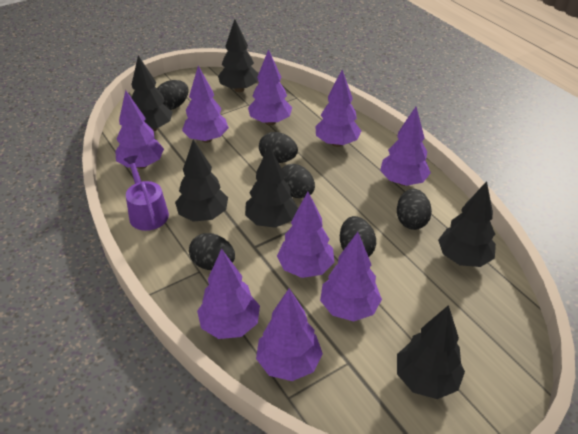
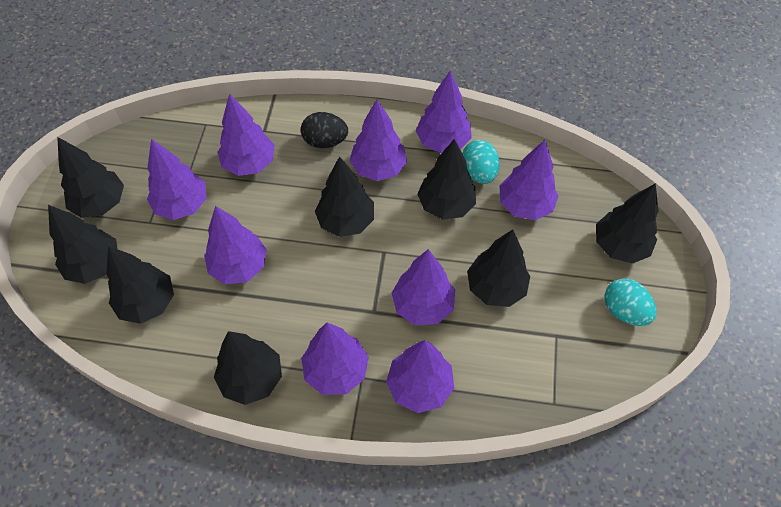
black egg: [157,80,189,110] [189,233,235,270] [259,132,298,163] [281,164,315,198] [340,216,376,257] [397,189,432,230] = 6 -> [301,112,348,148] = 1
black tree: [131,56,173,131] [175,139,228,222] [218,19,258,92] [245,145,298,228] [397,305,465,399] [438,181,496,267] = 6 -> [48,205,118,284] [57,137,124,218] [106,246,174,324] [214,331,282,405] [315,156,374,237] [417,139,476,220] [467,229,530,307] [596,183,658,263] = 8
purple watering can: [124,155,169,231] = 1 -> none = 0
turquoise egg: none = 0 -> [462,140,500,184] [605,278,657,326] = 2

